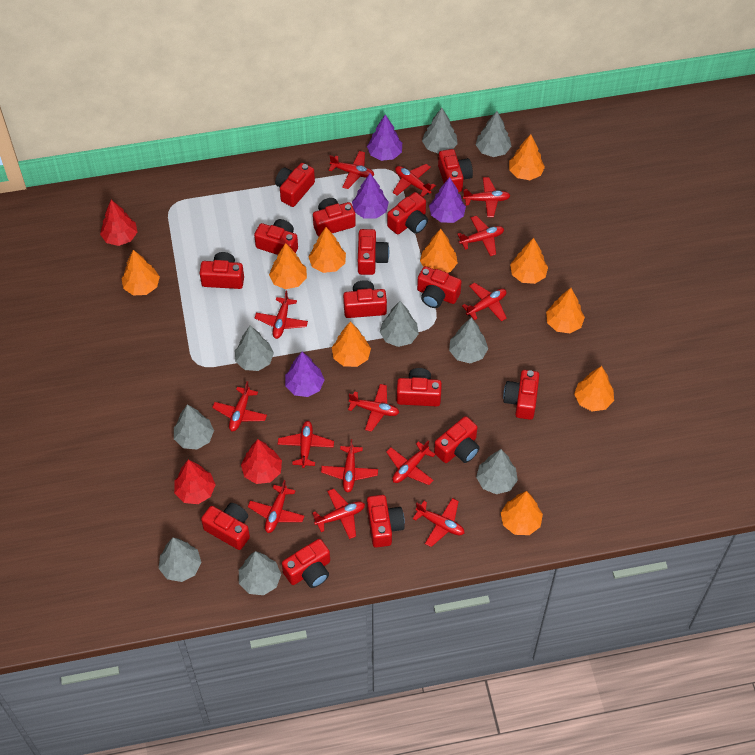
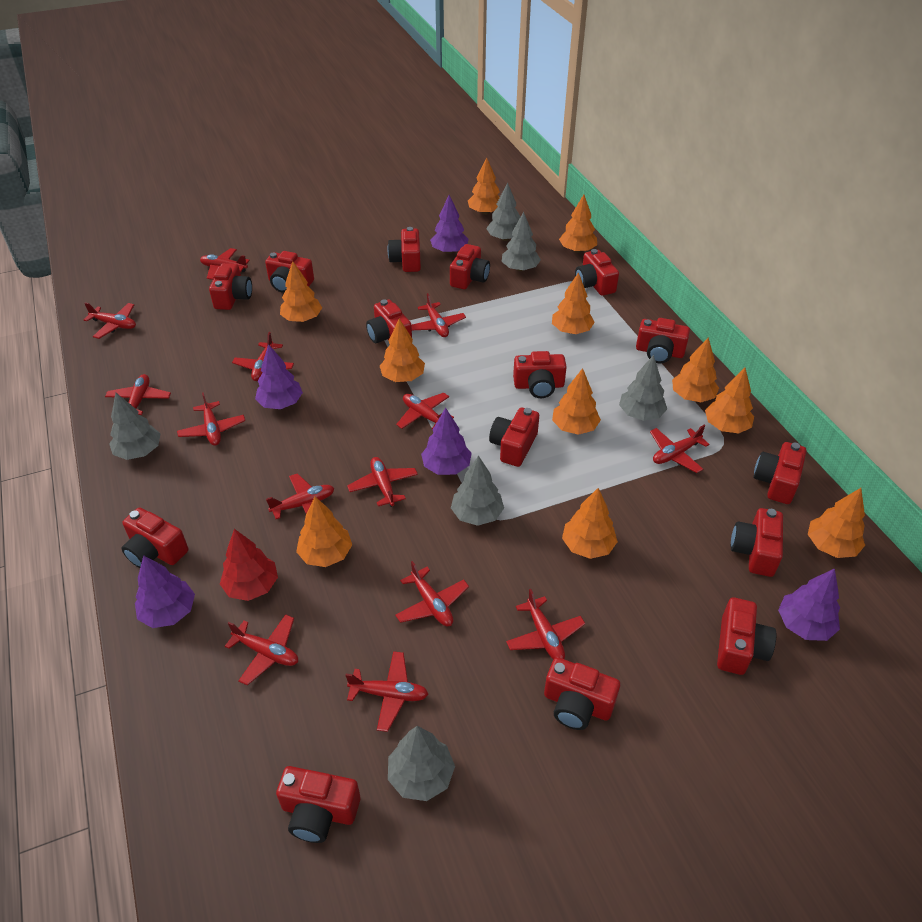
grey tree: [159,538,202,582] [174,404,214,450] [235,326,274,371] [239,551,281,595] [380,301,419,347] [422,108,458,154] [449,317,488,363] [476,111,511,157] [476,449,518,494] = 9 -> [109,393,161,460] [388,726,455,801] [451,455,504,526] [486,182,521,241] [502,212,541,271] [619,355,667,421] = 6
orange tree: [121,250,160,295] [269,243,307,289] [309,227,346,273] [332,322,371,367] [420,229,458,273] [501,491,543,535] [509,134,545,180] [510,238,548,284] [546,288,585,333] [574,366,614,411] = 10 -> [280,261,322,322] [296,496,352,567] [380,319,425,382] [468,157,500,215] [552,272,595,334] [552,368,601,435] [559,194,597,253] [562,488,618,559] [672,338,719,402] [705,368,754,433] [808,488,865,558] = 11
purple tree: [285,352,325,397] [352,173,389,219] [367,115,402,161] [429,177,466,223] = 4 -> [135,555,195,628] [255,344,303,409] [421,408,472,475] [430,195,469,254] [778,568,840,641] = 5
red tree: [100,200,138,246] [174,460,216,504] [241,439,282,484] = 3 -> [220,529,278,601] = 1

